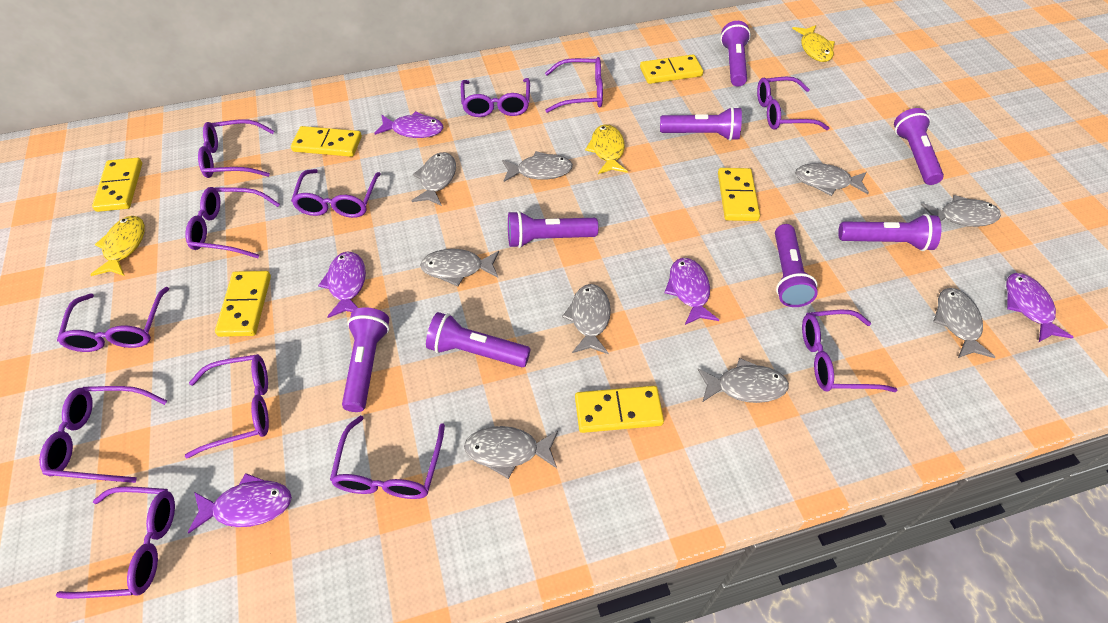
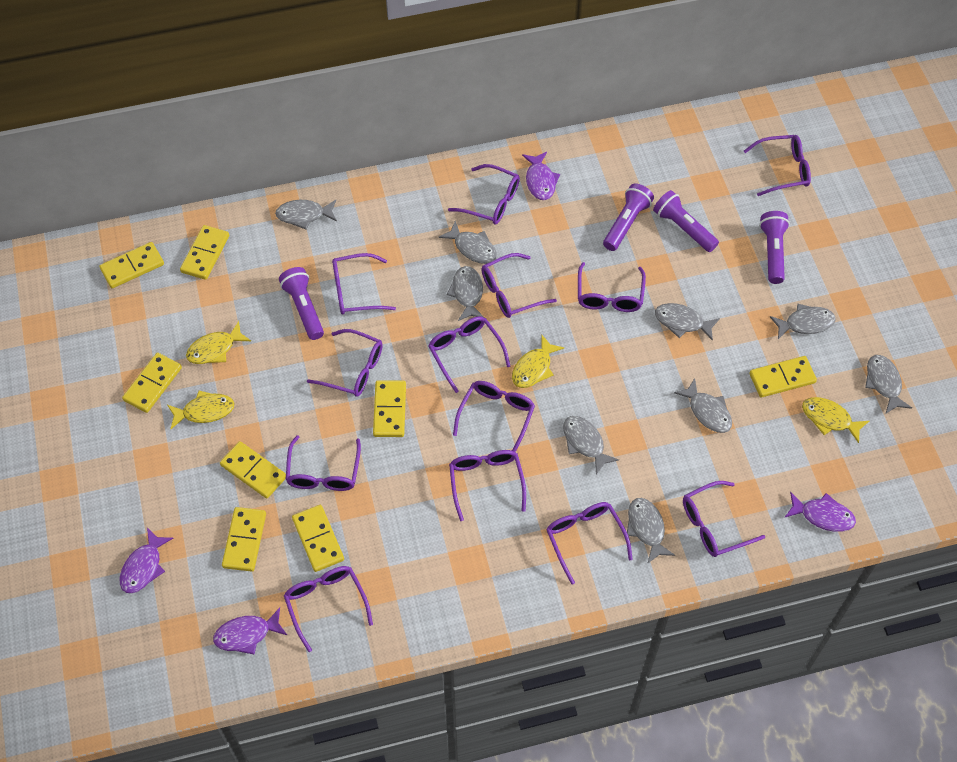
purple fish: [188,473,292,533] [318,252,366,318] [374,111,443,138] [664,258,719,325] [1006,273,1074,342] = 5 -> [120,528,173,594] [213,608,287,655] [522,152,560,200] [784,492,856,532] = 4
purple flashlight: [342,307,389,412] [426,312,531,367] [508,211,598,248] [660,107,742,141] [720,21,751,87] [775,224,818,307] [838,214,941,251] [894,108,944,185] = 8 -> [279,267,324,340] [603,184,654,251] [653,190,719,252] [759,211,790,284] = 4
purple glasses: [39,386,167,483] [55,486,175,599] [57,287,169,352] [185,187,280,258] [185,354,269,458] [198,119,274,178] [291,169,381,218] [330,416,445,499] [461,78,530,117] [545,57,603,113] [757,77,829,130] [802,310,897,392] = 12 -> [284,566,373,652] [285,435,361,491] [307,329,383,397] [332,253,396,314] [428,316,510,393] [448,164,520,225] [449,450,526,521] [453,381,535,452] [481,253,557,318] [546,502,633,585] [578,262,646,312] [683,481,765,557] [744,135,811,196] = 13
yellow domino: [92,158,142,212] [215,271,271,337] [291,126,362,157] [575,386,664,433] [640,54,703,84] [718,168,760,221] = 6 -> [99,242,164,288] [122,353,182,413] [180,225,229,280] [220,441,286,499] [222,507,266,572] [292,505,344,572] [373,380,406,437] [749,356,817,398] = 8
yellow fish: [90,216,145,276] [585,124,628,174] [792,25,835,62] = 3 -> [167,391,234,429] [186,321,251,364] [512,335,564,388] [802,397,869,443] = 4

